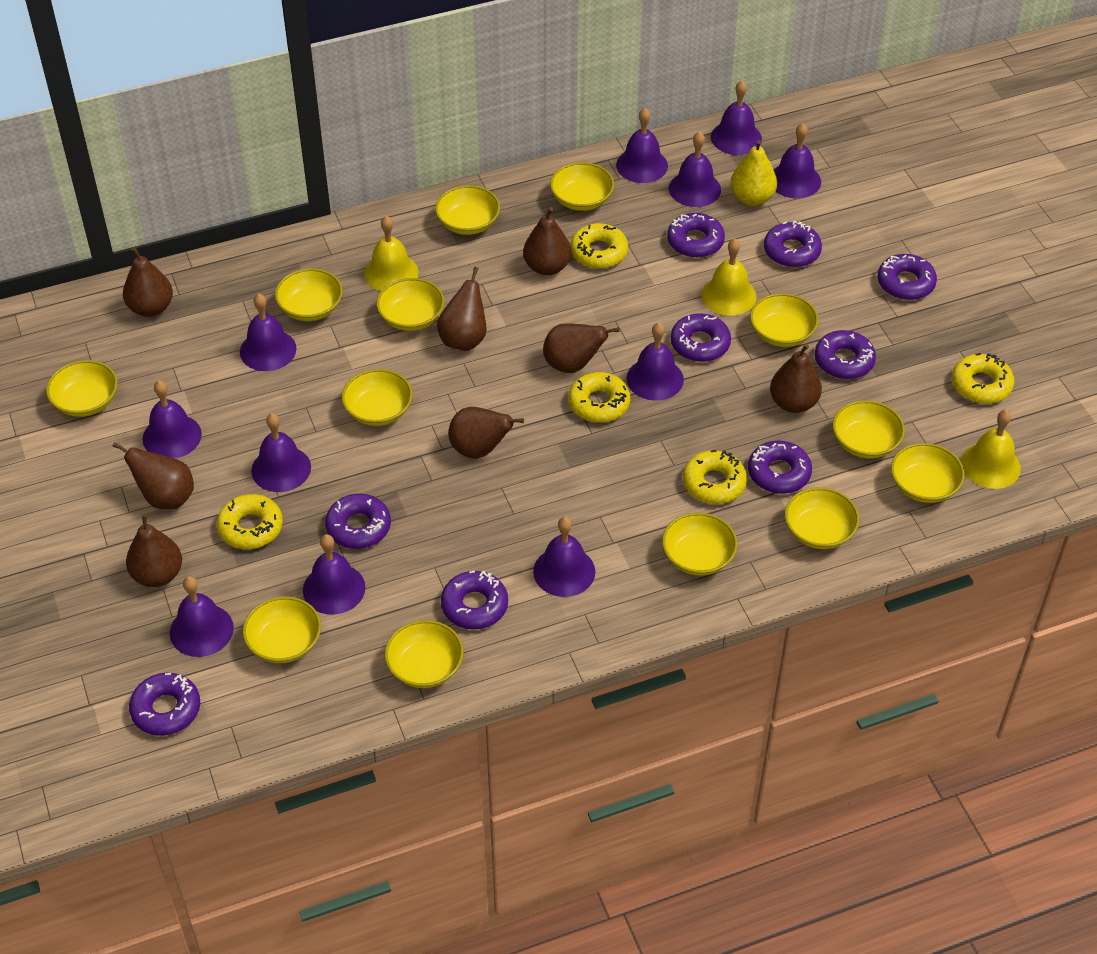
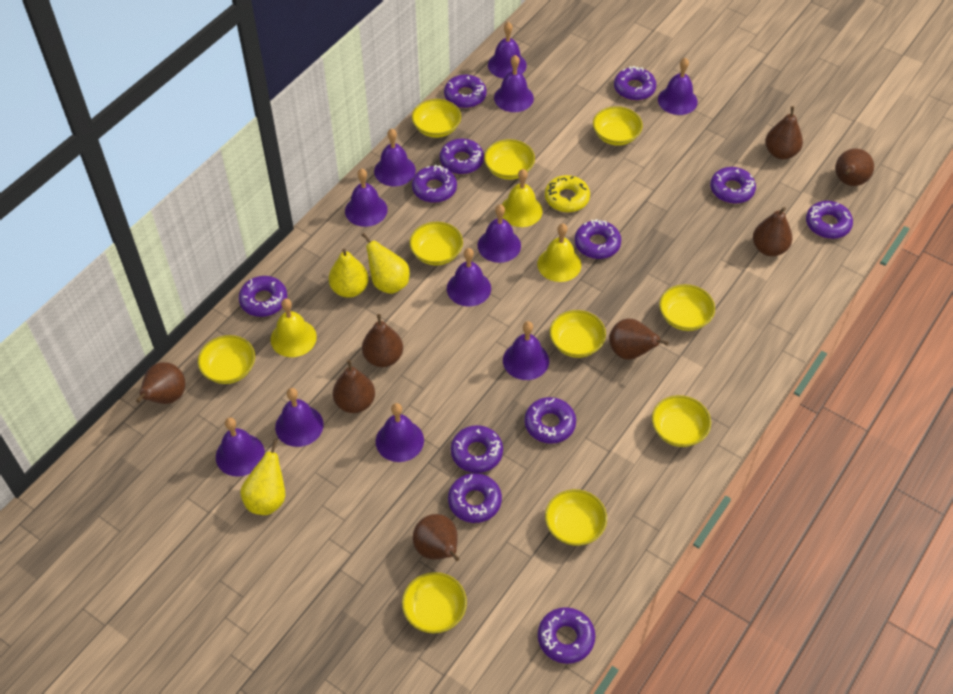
purple donut: [129,673,200,736] [325,493,391,549] [441,570,508,629] [667,213,725,258] [671,313,731,362] [748,441,812,494] [764,220,822,267] [815,330,876,379] [877,254,937,300] = 9 -> [239,276,287,317] [412,165,457,203] [440,139,484,174] [444,75,487,108] [448,473,502,523] [451,425,503,473] [525,397,576,444] [538,607,595,664] [575,219,621,259] [614,66,656,101] [710,167,756,204] [806,201,853,239] = 12
yellow bowl: [46,360,118,417] [243,596,321,663] [275,268,343,321] [342,369,413,426] [376,278,444,331] [385,620,464,688] [435,185,500,235] [550,162,614,211] [662,512,738,576] [750,293,819,347] [785,487,859,549] [833,400,905,459] [891,443,965,503] = 13 -> [198,335,255,384] [402,572,467,634] [410,222,463,265] [412,99,461,138] [484,139,535,180] [545,489,607,546] [550,310,606,358] [593,106,643,146] [652,395,711,447] [659,284,715,331] = 10
yellow donut: [217,494,283,549] [568,372,630,423] [571,223,628,269] [683,450,747,504] [952,353,1014,404] = 5 -> [545,175,590,212] = 1
yellow pear: [730,140,777,206] = 1 -> [240,440,285,515] [329,249,369,298] [362,233,410,294] = 3

